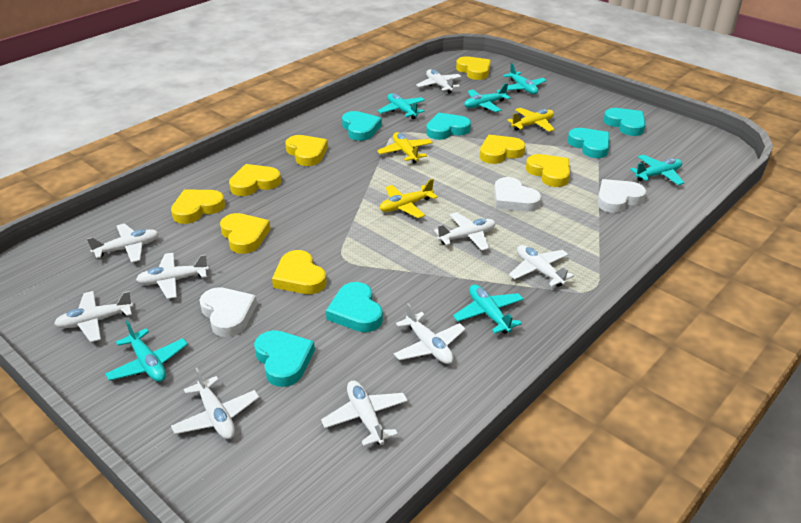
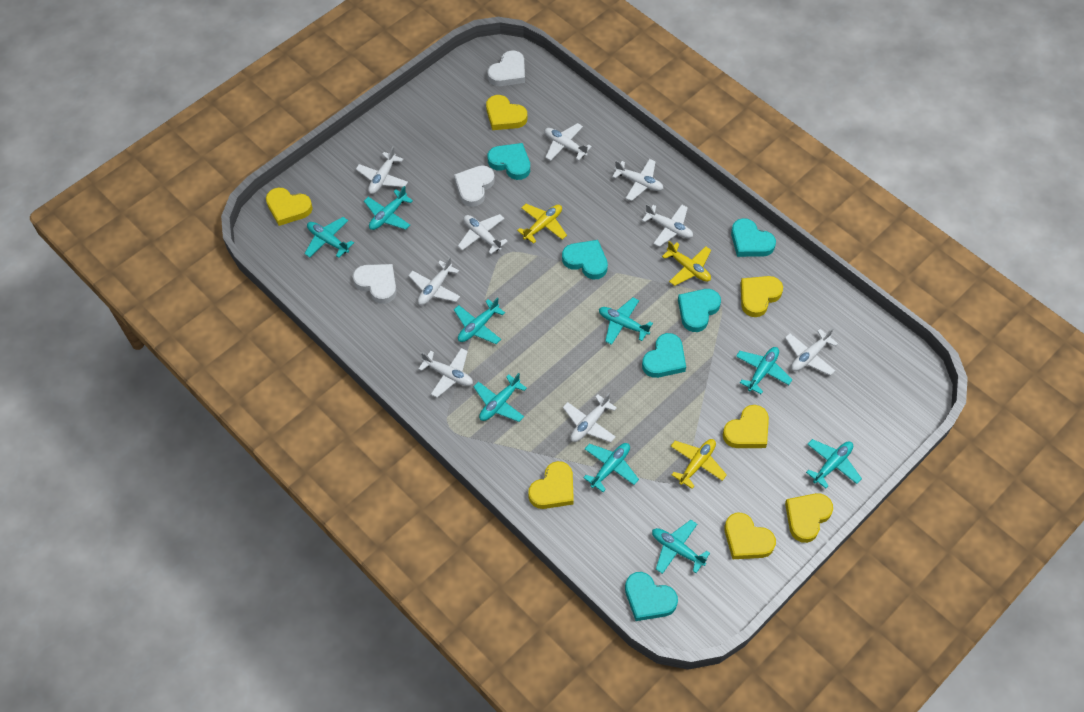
turquoise plane: [105,321,188,382] [378,93,425,119] [453,284,524,334] [464,83,511,112] [501,63,547,94] [630,155,684,185] = 6 -> [304,217,354,258] [364,186,413,230] [454,297,505,344] [473,373,527,422] [583,443,639,492] [599,298,653,345] [652,520,710,574] [736,347,793,394] [806,439,862,488] = 9
yellow heart: [171,189,225,224] [220,213,270,254] [229,164,281,196] [272,250,327,294] [285,135,328,166] [456,56,491,80] [480,135,525,164] [526,154,570,187] = 8 -> [266,187,313,226] [486,95,527,130] [528,461,574,509] [723,405,769,448] [724,513,776,559] [740,276,783,317] [785,493,833,543] = 7

